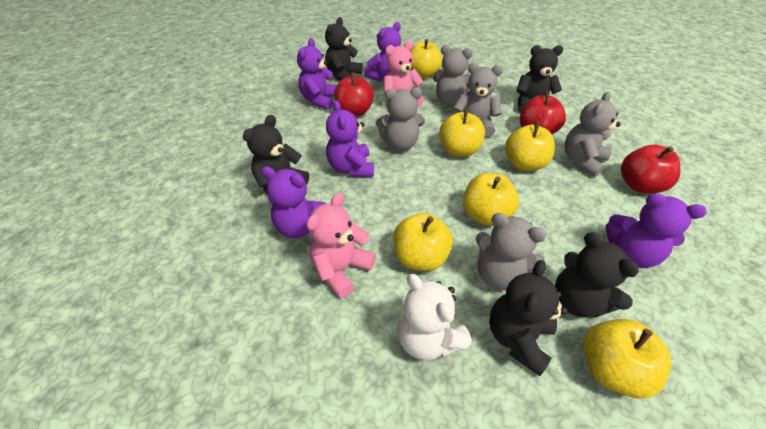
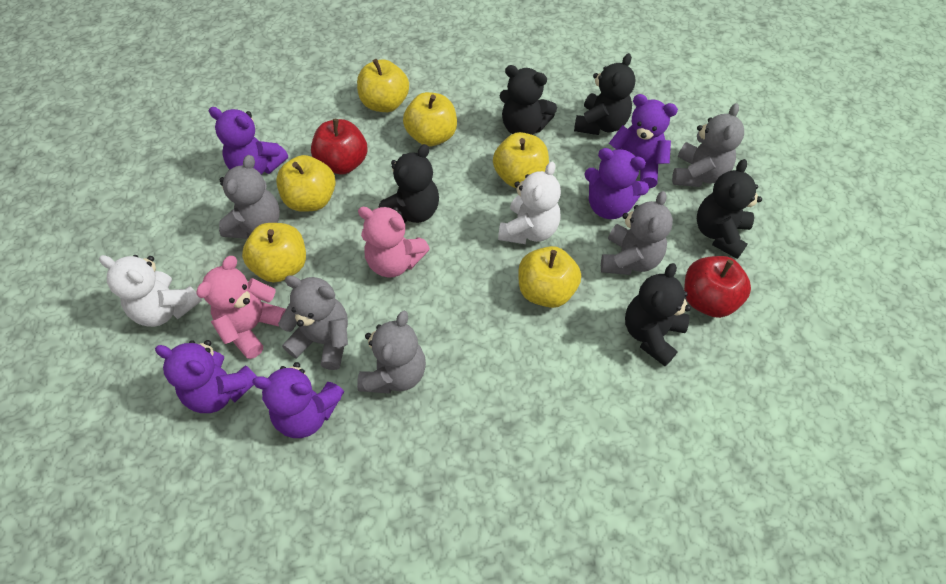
red apple: [334,72,374,116] [519,92,566,134] [621,145,681,193] = 3 -> [311,119,367,174] [684,256,751,318] = 2
white teddy bear: [397,274,472,361] = 1 -> [99,255,202,327] [498,162,561,244] = 2

